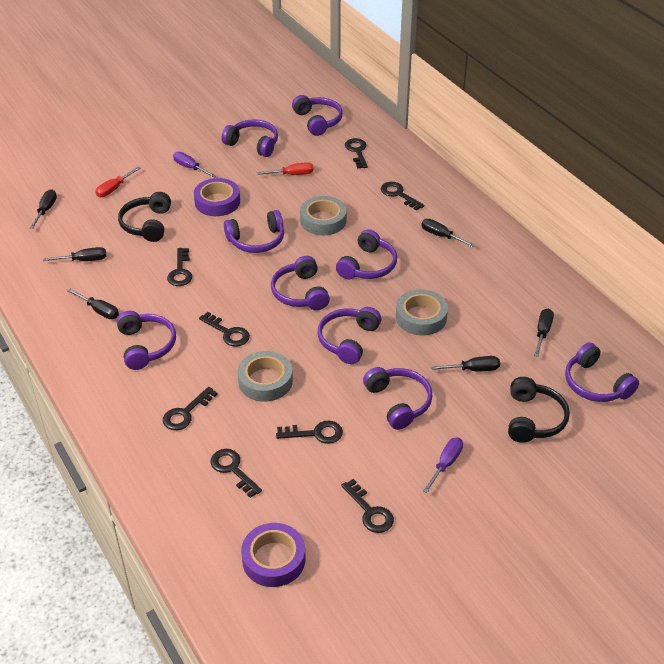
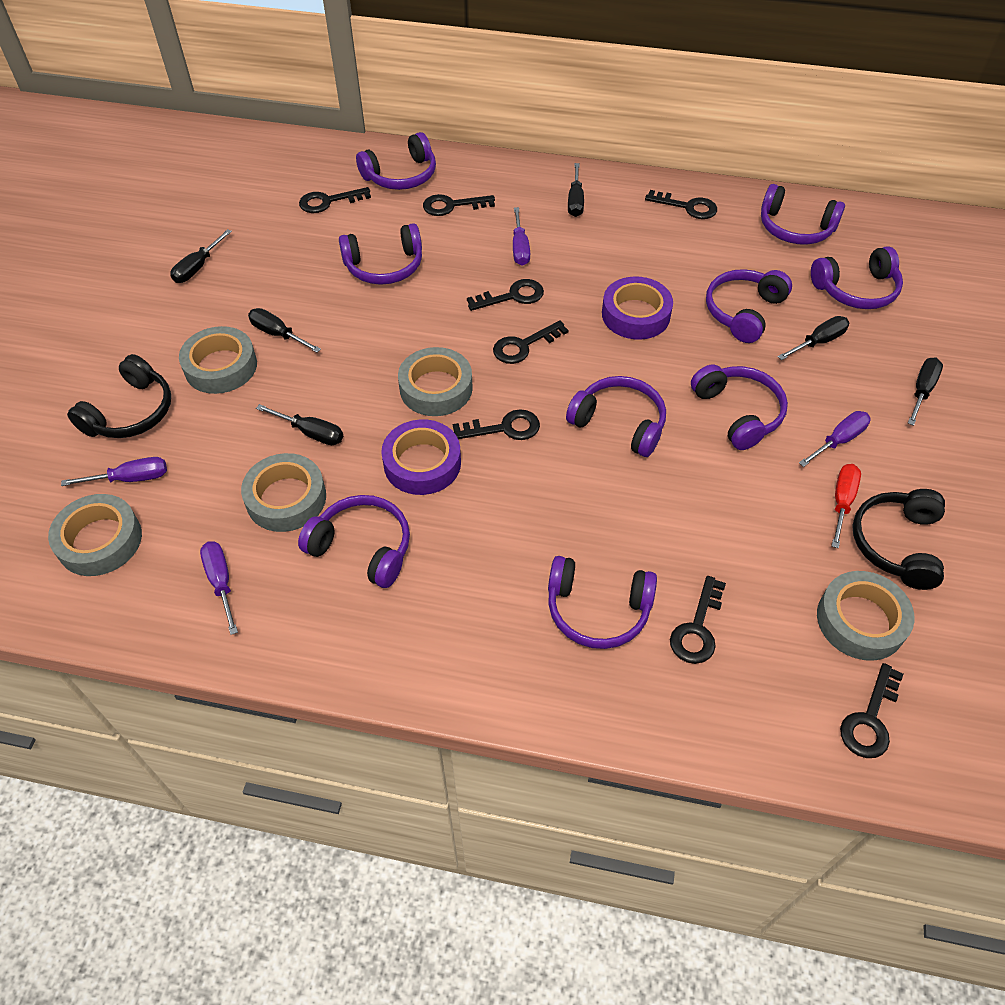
grey tape: [238,351,293,402] [300,196,347,235] [396,289,448,336] = 3 -> [48,494,142,576] [179,326,257,394] [241,453,326,532] [398,347,473,416] [817,571,914,661] = 5
purple screwdriver: [173,152,216,178] [423,438,463,493] = 2 -> [61,457,167,486] [200,541,238,635] [513,207,530,266] [799,411,870,467] = 4
red screwdriver: [95,166,140,197] [257,162,314,175] = 2 -> [832,464,861,548] = 1

